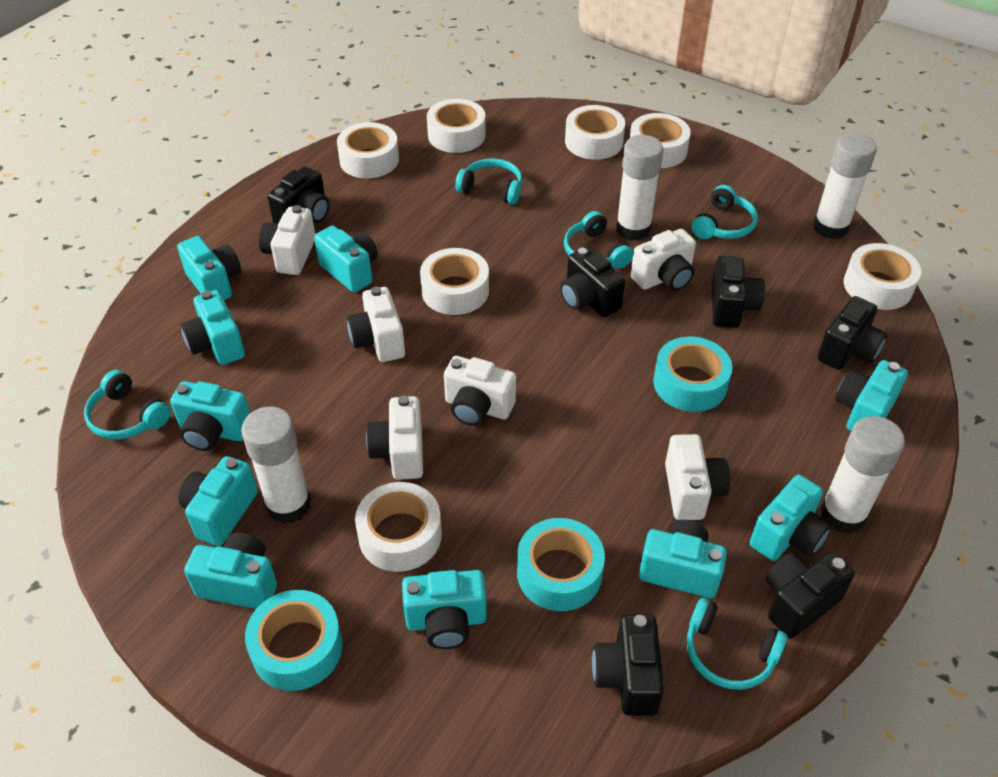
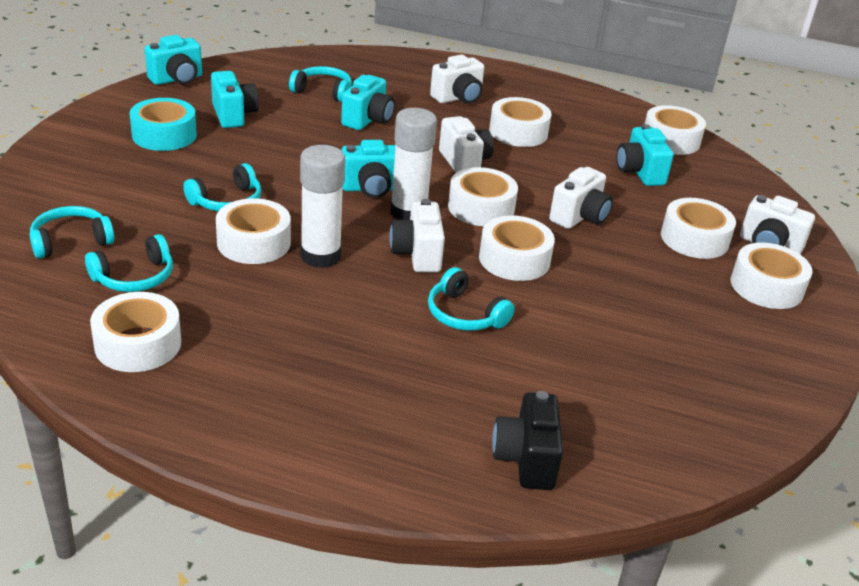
black camera: [267,166,329,224] [560,247,625,317] [592,614,664,716] [712,256,765,328] [765,552,855,639] [817,296,887,370] = 6 -> [492,391,563,490] = 1
turquoise camera: [170,381,250,451] [177,236,241,300] [178,456,258,546] [181,290,245,365] [184,533,277,609] [314,225,378,293] [402,570,487,649] [639,520,727,598] [750,474,832,561] [835,360,908,431] = 10 -> [145,35,202,85] [211,71,259,128] [341,75,395,130] [341,140,395,198] [616,124,674,186] = 5
turquoise tape: [245,590,343,691] [517,518,605,611] [653,337,732,412] = 3 -> [130,98,197,151] = 1
white camera: [259,205,315,275] [347,287,405,362] [366,395,423,480] [444,356,516,426] [631,229,696,291] [665,434,730,520] = 6 -> [389,199,445,273] [430,55,484,104] [439,116,494,173] [549,167,613,229] [740,195,815,254] = 5
white glue stick: [241,407,311,524] [616,135,664,241] [813,133,877,239] [820,416,905,534] = 4 -> [300,145,345,268] [390,108,437,220] = 2
white tape: [337,122,399,178] [355,482,442,572] [420,248,489,315] [427,99,486,153] [565,105,625,160] [630,113,691,168] [844,243,921,310] = 7 -> [90,292,181,372] [216,198,291,264] [448,167,518,226] [479,215,555,281] [489,97,552,147] [645,105,706,155] [661,198,736,259] [731,242,812,309] = 8

